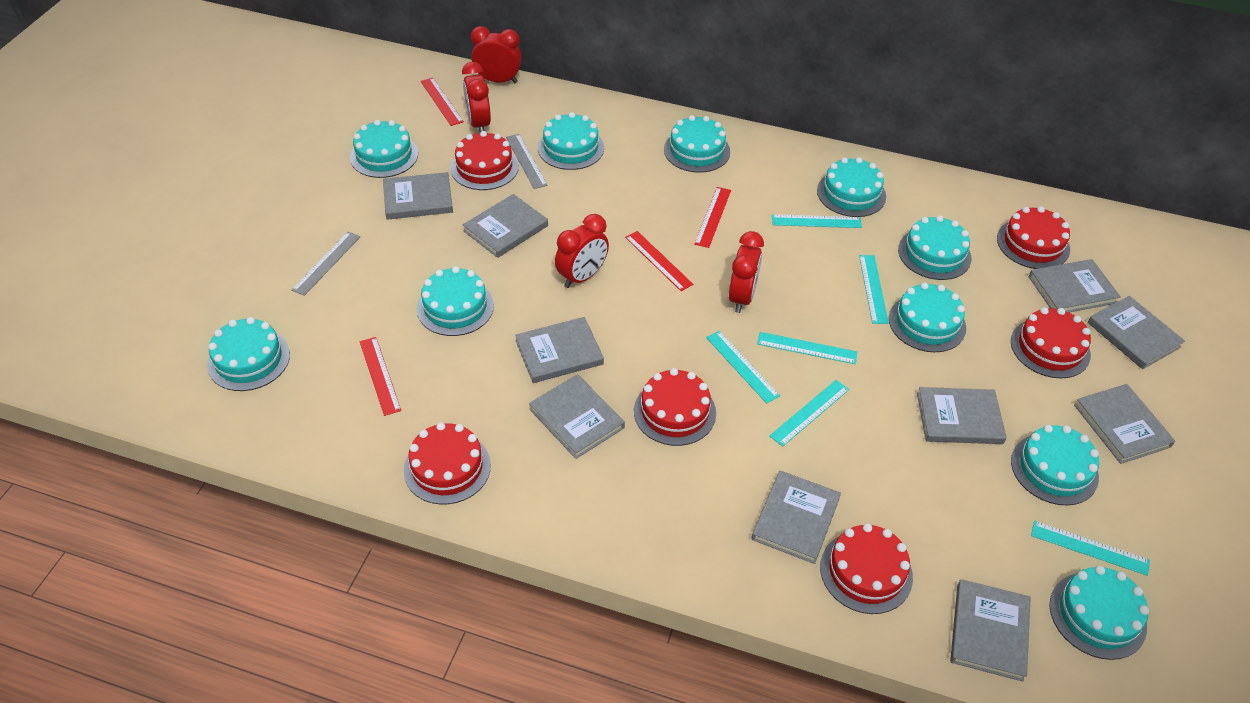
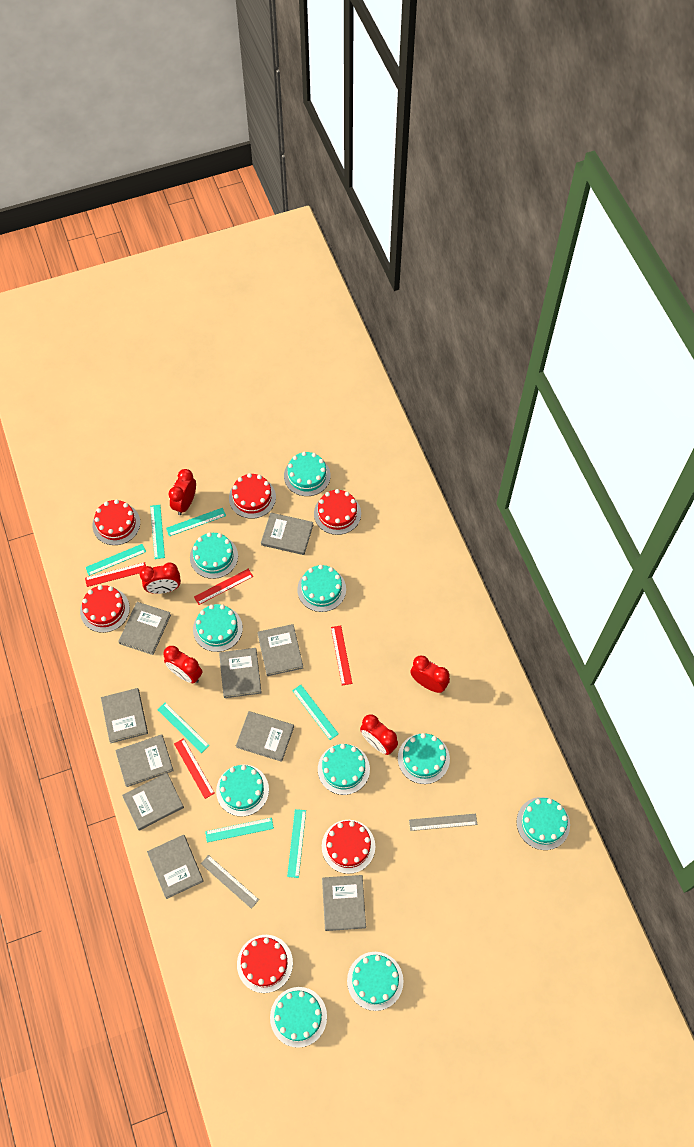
red clock: [462,62,491,133] [471,26,522,83] [555,214,609,288] [729,231,764,313] = 4 -> [139,562,181,594] [163,646,202,683] [168,469,196,515] [360,714,398,755] [410,656,450,693] = 5
turquoise ruler: [706,331,780,403] [757,332,858,364] [769,380,849,447] [772,214,862,228] [859,255,889,324] [1031,521,1150,576] = 6 -> [85,544,146,576] [150,505,165,559] [157,702,209,753] [166,508,226,536] [205,818,274,842] [287,809,306,878] [292,685,339,740] = 7

